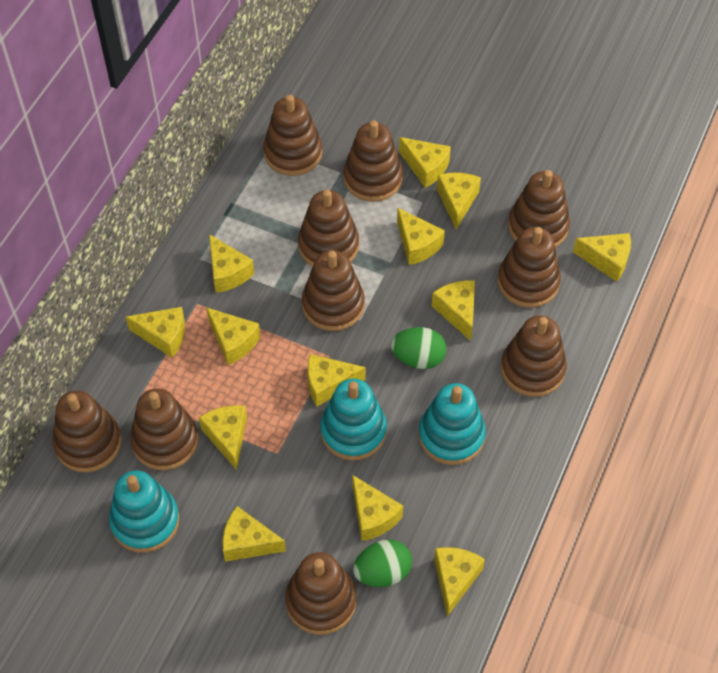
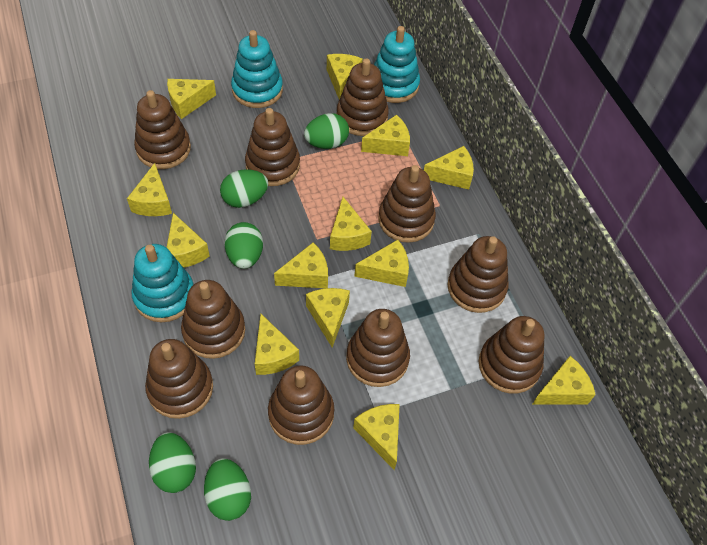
green egg: [353,539,412,587] [391,327,446,369] = 2 -> [149,432,196,493] [204,458,251,521] [220,169,268,208] [225,222,263,269] [304,113,349,149] = 5

